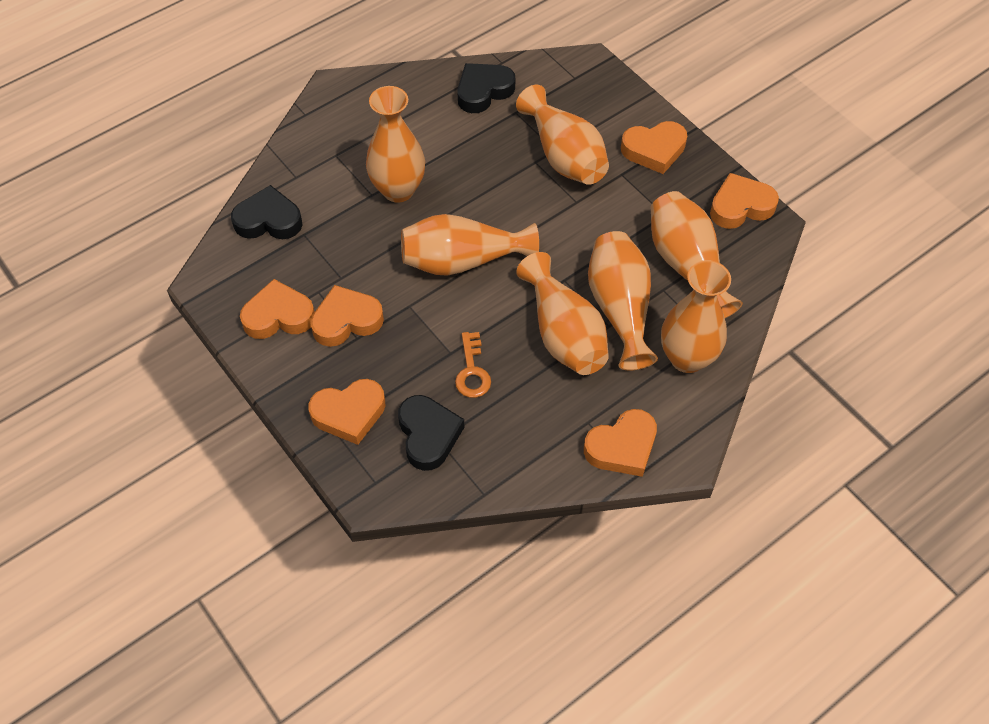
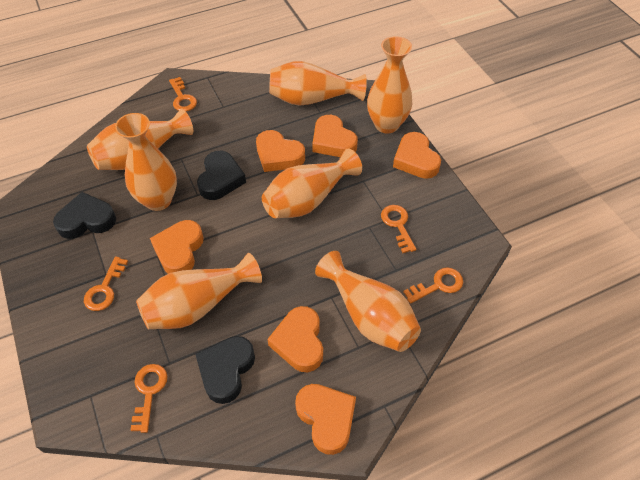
orange key: [455,332,491,398] = 1 -> [84,257,128,311] [130,364,168,433] [169,77,197,111] [381,205,416,253] [403,267,463,304] = 5

